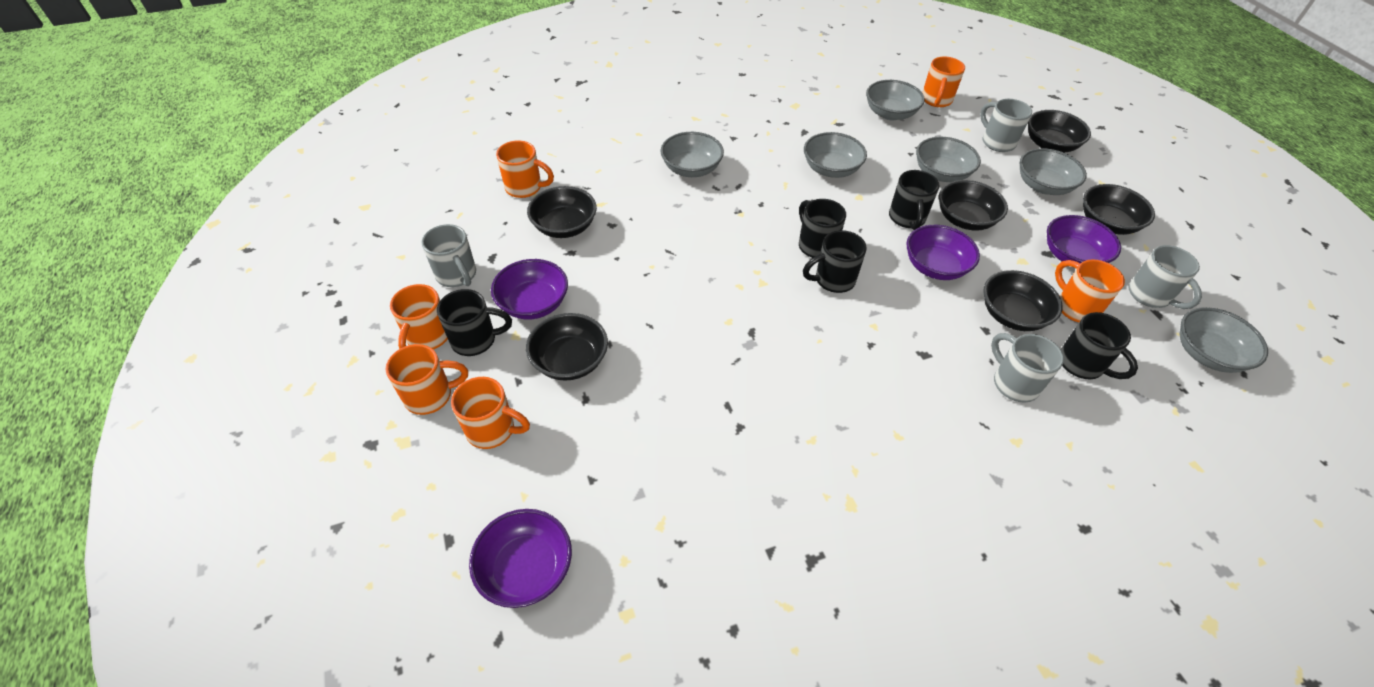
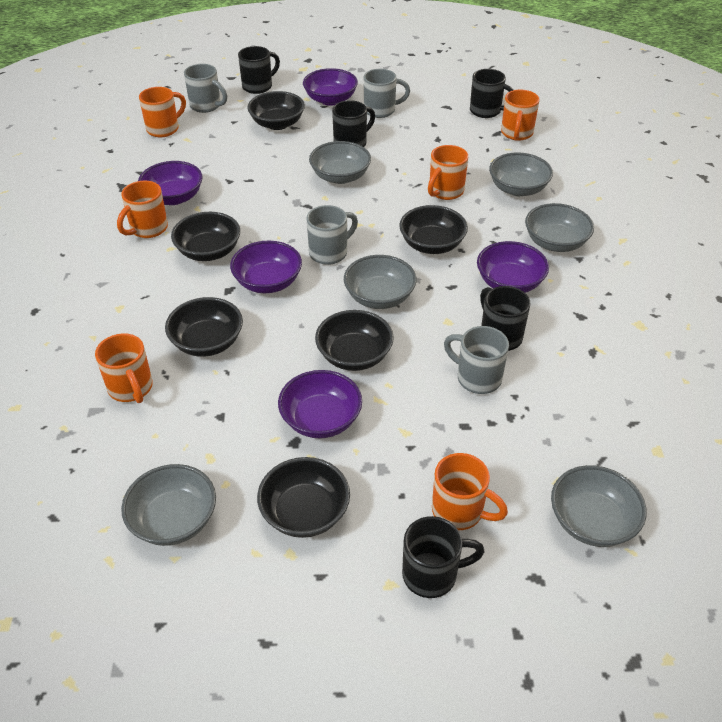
purple bowl: [469,509,572,608] [491,259,568,320] [906,225,980,280] [1047,215,1121,263] = 4 -> [138,161,203,205] [230,241,302,293] [278,370,362,438] [303,68,358,106] [477,241,549,293] = 5

